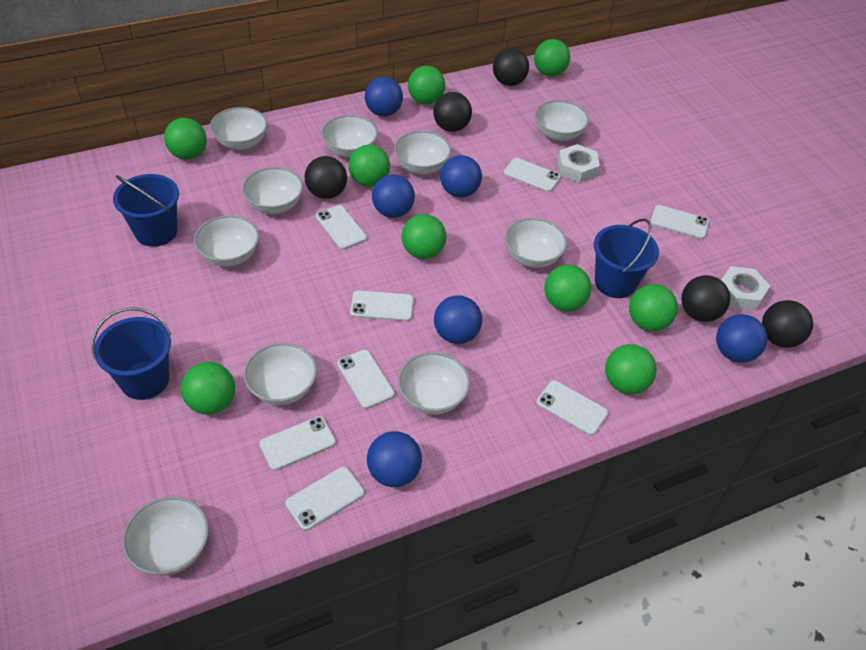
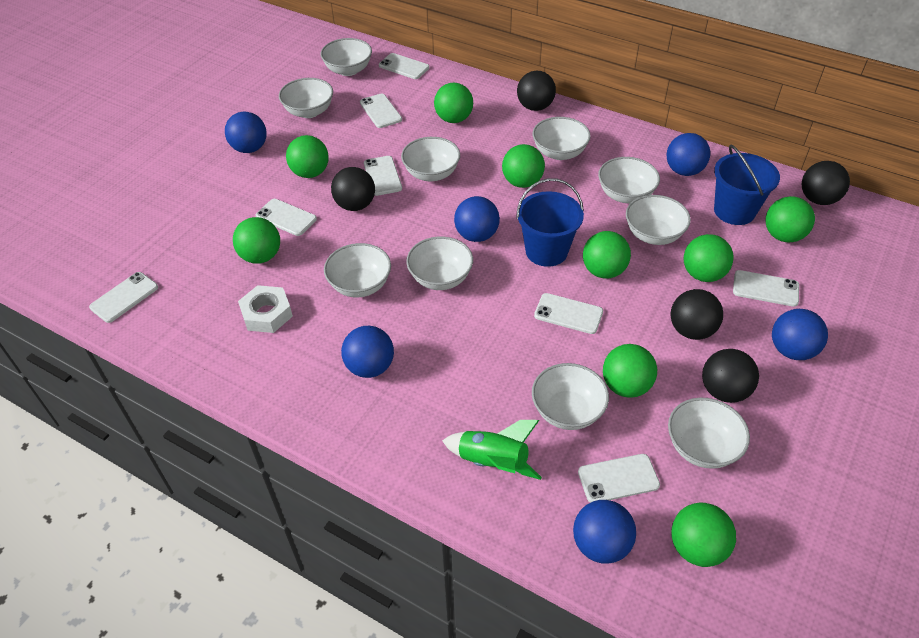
blue bucket: [92,307,171,400] [113,174,179,247] [594,218,659,298] = 3 -> [516,178,584,267] [714,145,780,225] = 2
green rocket: none = 0 -> [442,420,542,480] = 1
white nut: [558,144,600,183] [721,266,770,310] = 2 -> [238,285,293,333] = 1

